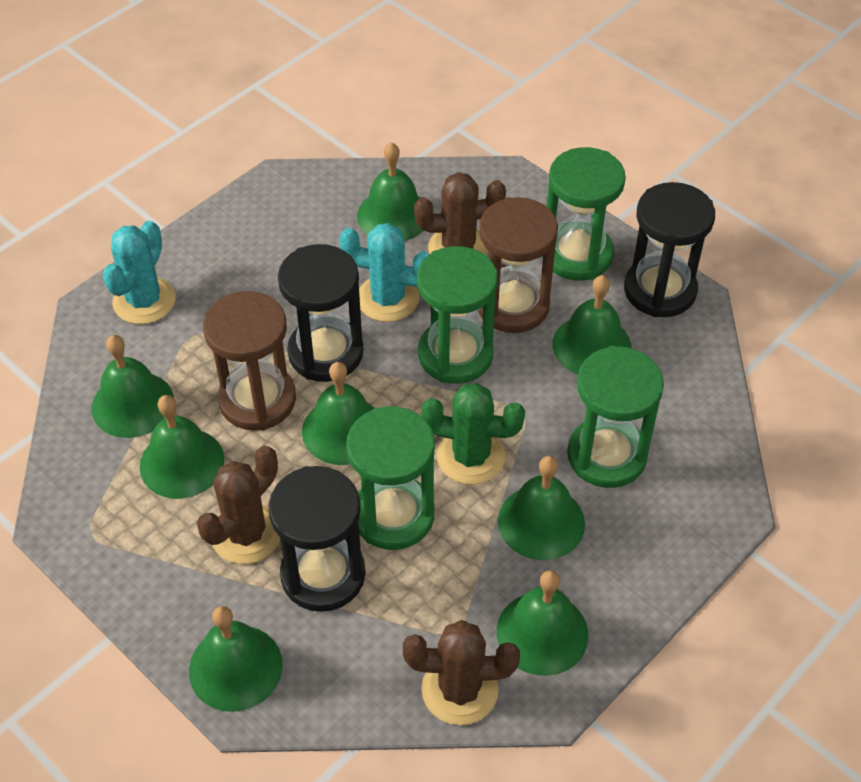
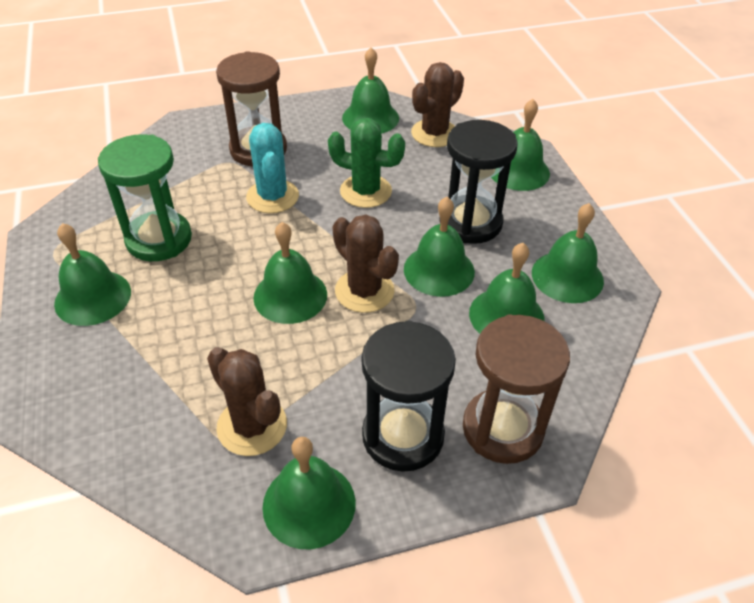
black hourglass: [268,466,366,612] [278,244,364,382] [624,182,715,317] = 3 -> [362,321,456,472] [439,120,518,244] = 2
green hourglass: [346,406,435,550] [417,246,498,384] [542,147,626,281] [567,346,664,488] = 4 -> [98,134,192,261] = 1
turquoise cactus: [103,221,176,324] [339,223,429,322] = 2 -> [246,123,299,213] = 1

